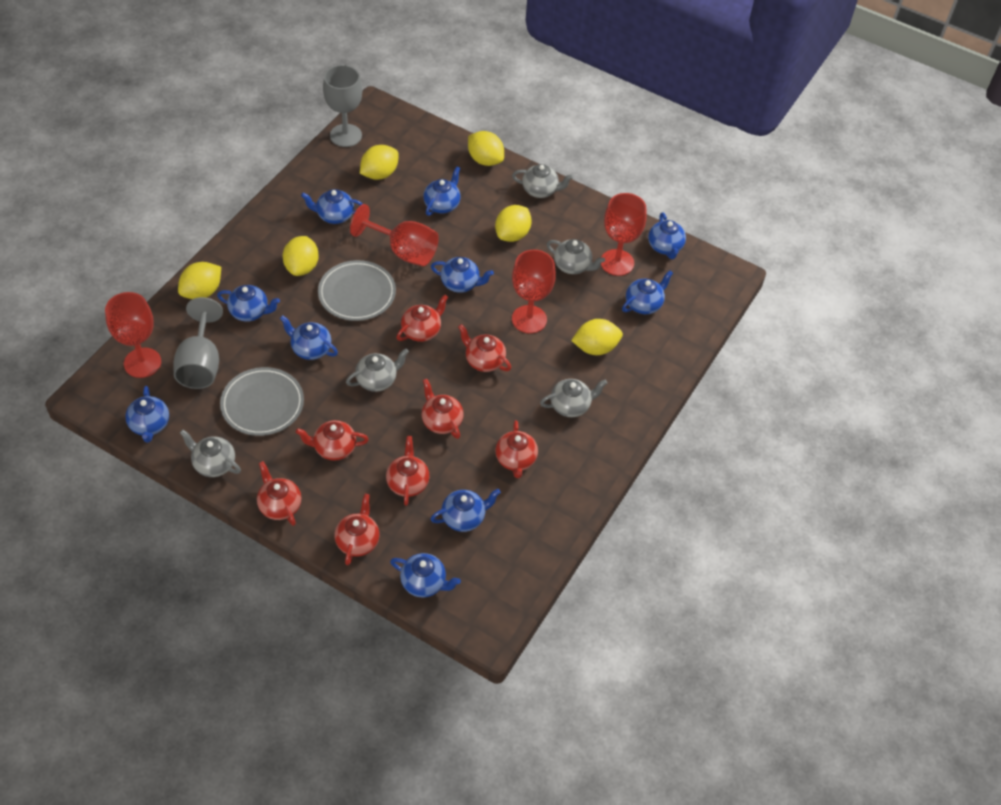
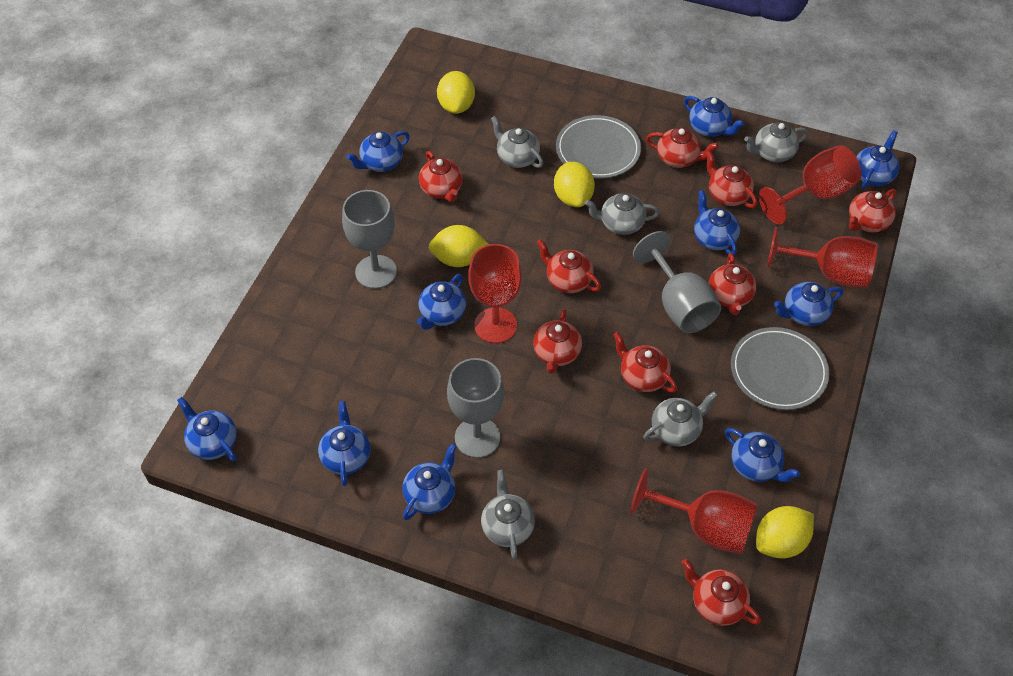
grey goblet: [173,297,223,389] [323,65,362,147] = 2 -> [342,190,397,289] [447,358,504,458] [633,231,721,333] = 3
red teapot: [257,461,302,526] [296,420,369,461] [334,494,380,565] [386,436,430,506] [397,295,448,342] [421,379,464,439] [458,324,511,372] [495,420,538,478] = 8 -> [419,151,463,202] [533,309,582,374] [537,239,601,293] [613,332,677,393] [646,128,719,168] [682,559,761,626] [706,151,757,208] [709,253,756,315] [849,189,896,233] = 9
yellow lemon: [178,262,221,299] [283,236,319,276] [360,145,399,180] [468,131,504,166] [495,205,532,242] [571,319,623,355] = 6 -> [429,225,489,267] [437,71,475,114] [554,162,595,207] [756,506,814,559] = 4

